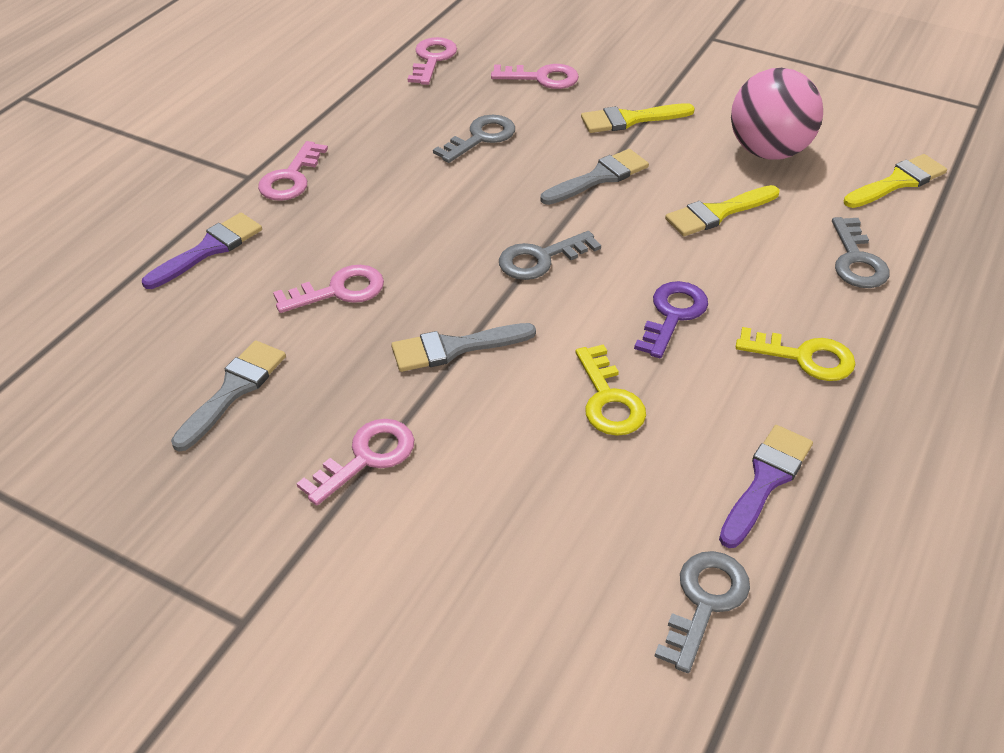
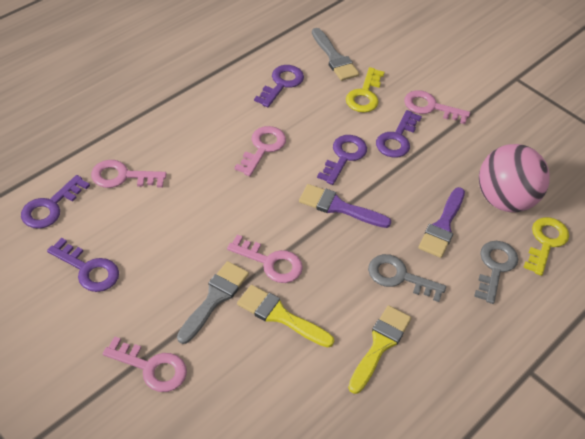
grey brush: [171,341,286,451] [391,323,536,372] [540,149,649,205] = 3 -> [177,261,249,344] [312,28,359,81] = 2
grey key: [433,115,515,163] [499,231,601,280] [654,551,750,673] [832,217,890,288] = 4 -> [368,254,446,302] [474,241,518,304] = 2
purple key: [634,281,708,358] = 1 -> [21,175,90,229] [47,238,119,292] [254,65,304,107] [317,135,367,185] [376,110,422,158] = 5
yellow brush: [581,103,695,133] [665,185,779,236] [844,154,947,208] = 3 -> [237,285,334,348] [348,305,411,394] = 2

